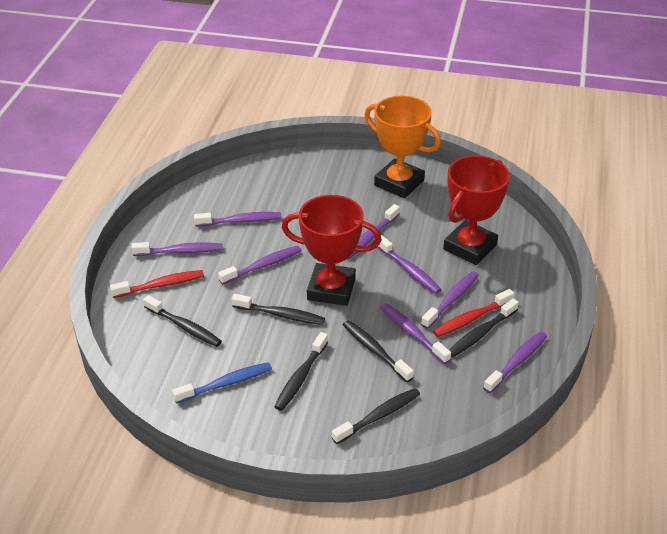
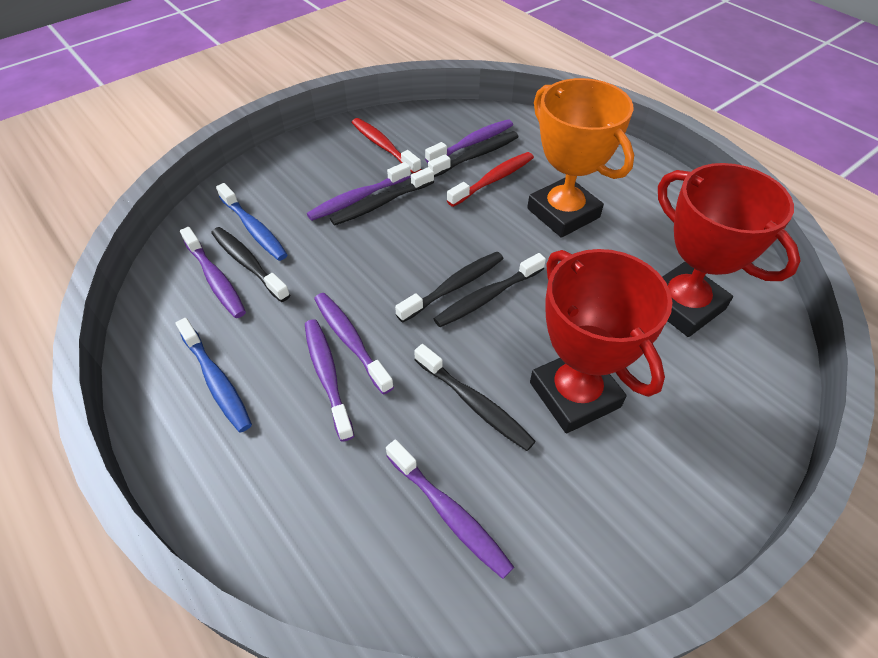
blue toothbrush: [172,362,272,403] = 1 -> [176,318,252,433] [216,183,288,261] = 2
purple toothbrush: [131,242,223,256] [194,212,281,227] [218,246,301,285] [347,204,400,260] [378,235,442,294] [380,303,451,364] [421,271,479,329] [484,331,547,393] = 8 -> [180,227,246,318] [305,319,354,442] [307,162,411,221] [314,293,394,394] [386,440,514,579] [425,120,513,163] = 6

